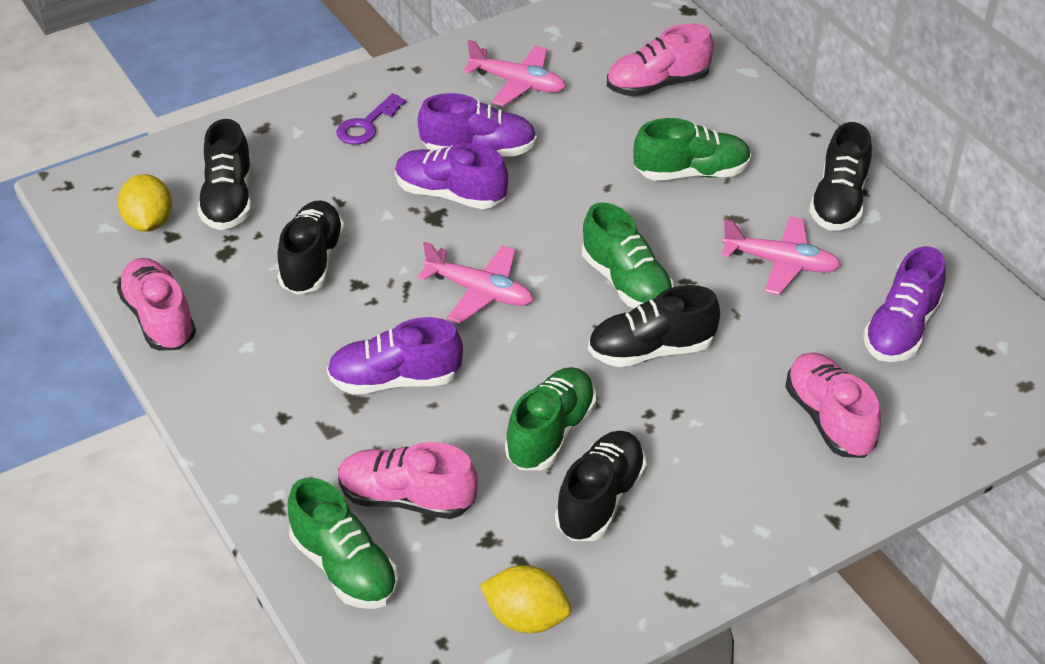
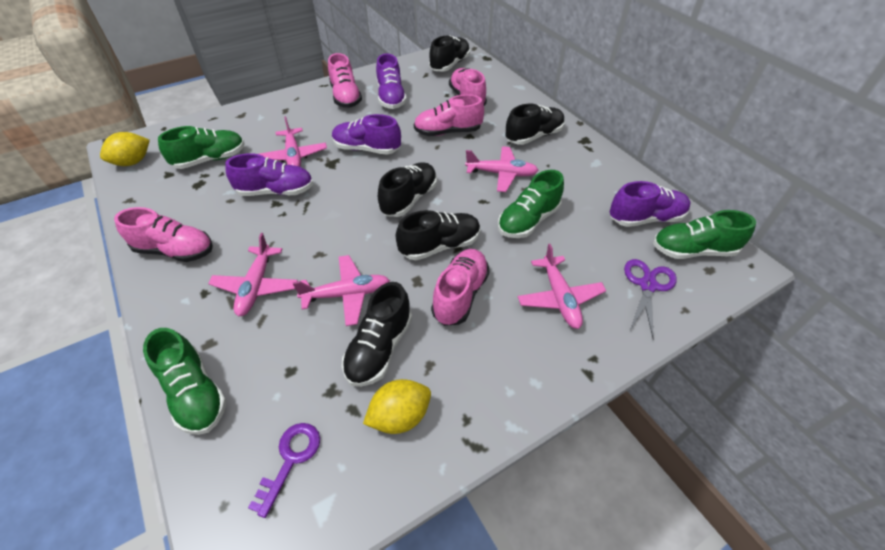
pink plane: [417,242,533,324] [463,40,566,106] [722,216,841,295] = 3 -> [208,233,298,316] [259,116,327,167] [293,255,390,326] [465,146,539,192] [518,244,606,329] = 5
pink shoe: [117,258,196,351] [338,442,478,519] [607,24,714,97] [785,352,881,458] = 4 -> [114,207,213,262] [328,53,362,108] [414,94,484,136] [431,249,490,326] [449,68,487,106] = 5
purple scissors: none = 0 -> [624,259,677,339] = 1

